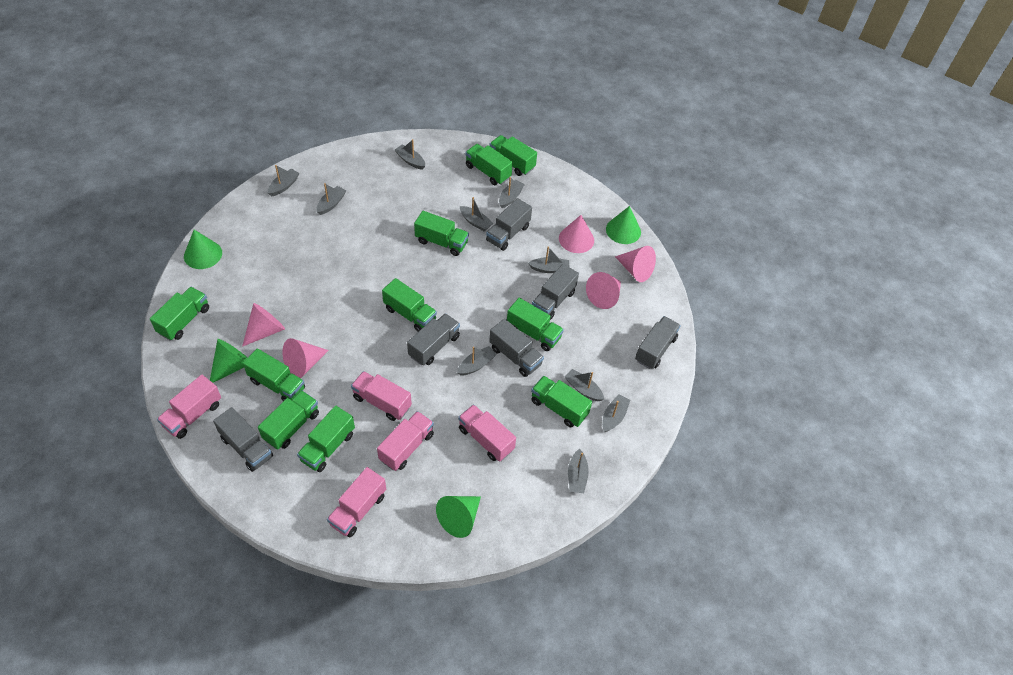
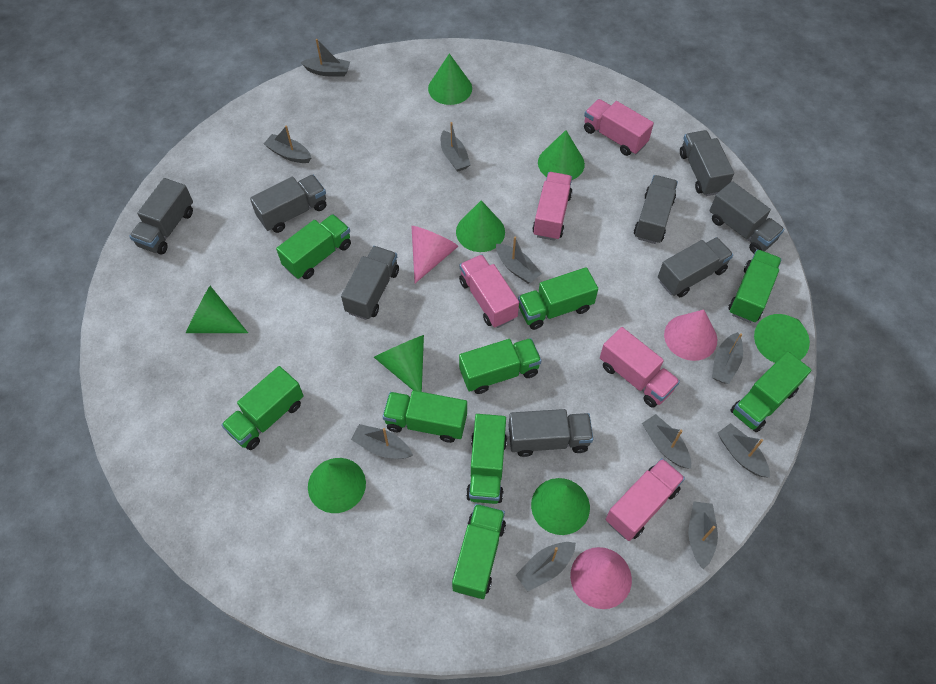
green cone: [184,230,222,269] [210,339,248,383] [436,496,481,538] [606,206,641,244] = 4 -> [186,286,248,333] [308,458,366,513] [374,335,424,392] [428,53,472,105] [456,201,505,252] [531,478,590,535] [538,130,585,180] [754,314,810,363] = 8
green truck: [150,287,209,341] [243,348,305,401] [258,390,319,450] [297,406,355,472] [382,278,437,332] [414,211,469,256] [465,144,513,185] [490,135,537,176] [507,298,564,351] [531,376,592,427] = 10 -> [221,366,304,450] [276,214,351,279] [383,390,467,443] [452,504,506,599] [459,338,542,394] [466,414,507,504] [518,267,598,330] [728,249,782,323] [730,351,811,432] = 9
grey truck: [213,407,273,472] [407,313,460,365] [486,198,532,251] [489,319,544,377] [532,264,579,320] [635,316,681,369] = 6 -> [129,178,193,255] [250,175,326,233] [341,246,399,320] [508,409,593,457] [634,175,678,244] [658,237,733,297] [680,130,734,196] [709,181,784,253] = 8
pink cone: [242,303,285,347] [283,338,329,378] [559,215,594,253] [586,272,621,309] [615,246,656,282] = 5 -> [411,226,458,283] [570,547,632,609] [664,310,717,361] = 3

